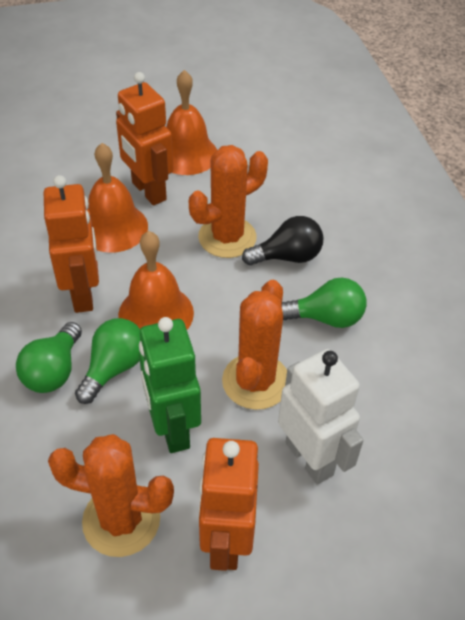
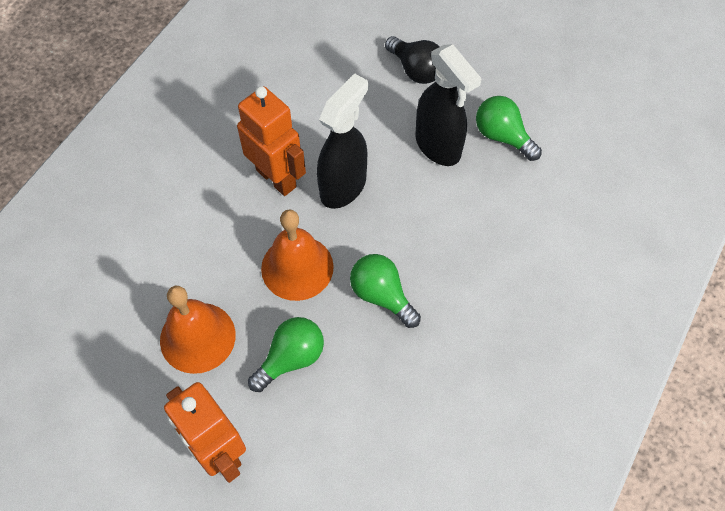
black spray bottle: none = 0 -> [317,74,368,209] [415,44,482,166] = 2
green robot: [139,317,201,453] = 1 -> none = 0
orange bell: [88,143,148,253] [118,231,194,329] [166,70,217,175] = 3 -> [160,286,236,374] [261,209,334,301] = 2
orange cactus: [48,434,174,557] [189,145,268,258] [222,280,287,410] = 3 -> none = 0
orange robot: [44,175,99,313] [116,72,174,206] [199,438,259,571] = 3 -> [164,382,246,483] [237,86,306,196] = 2
white robot: [278,349,363,485] = 1 -> none = 0

